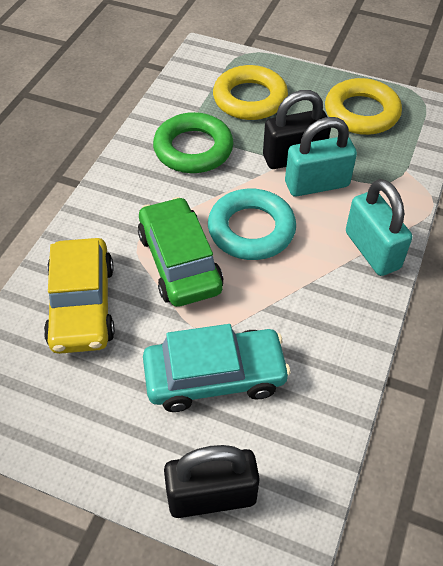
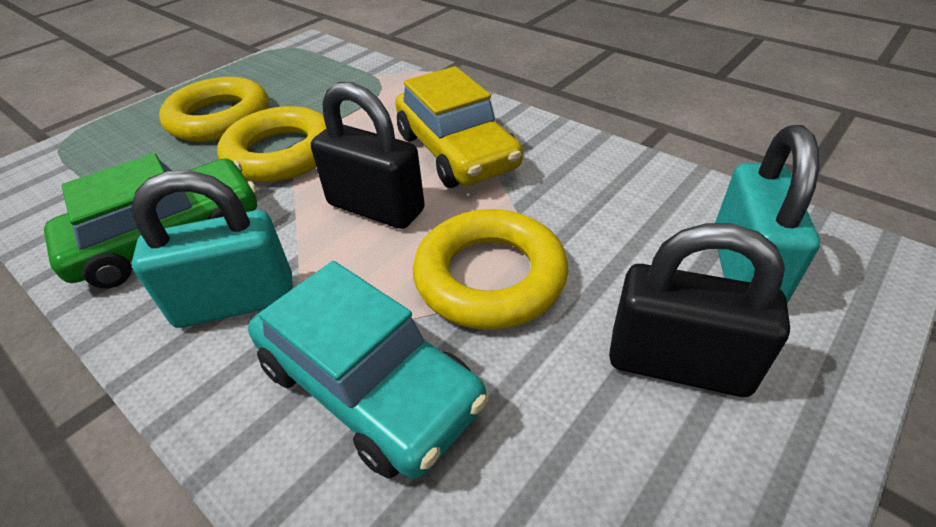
green ring: [153,112,233,173] = 1 -> none = 0
turquoise ring: [208,189,296,260] = 1 -> none = 0
yellow ring: [213,65,288,120] [325,78,402,135] = 2 -> [159,77,269,142] [217,106,326,182] [413,209,568,330] = 3

